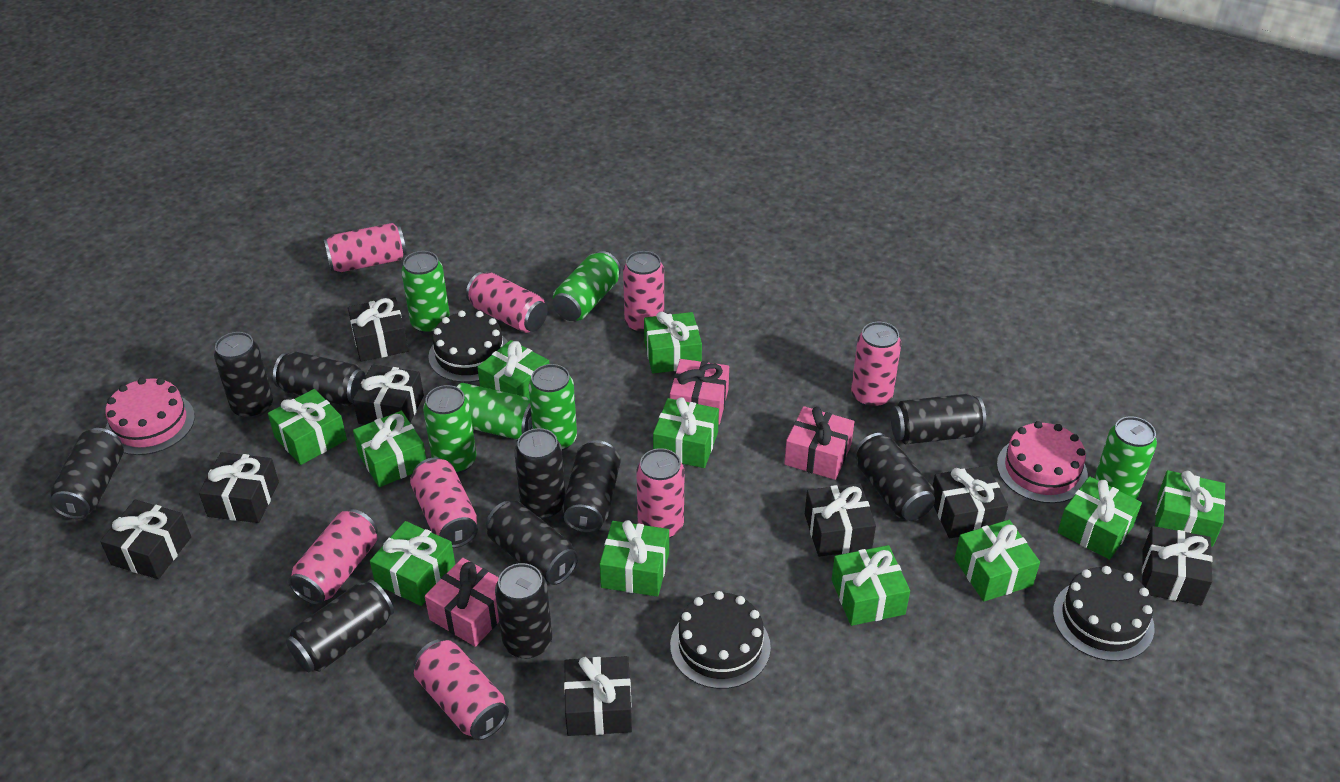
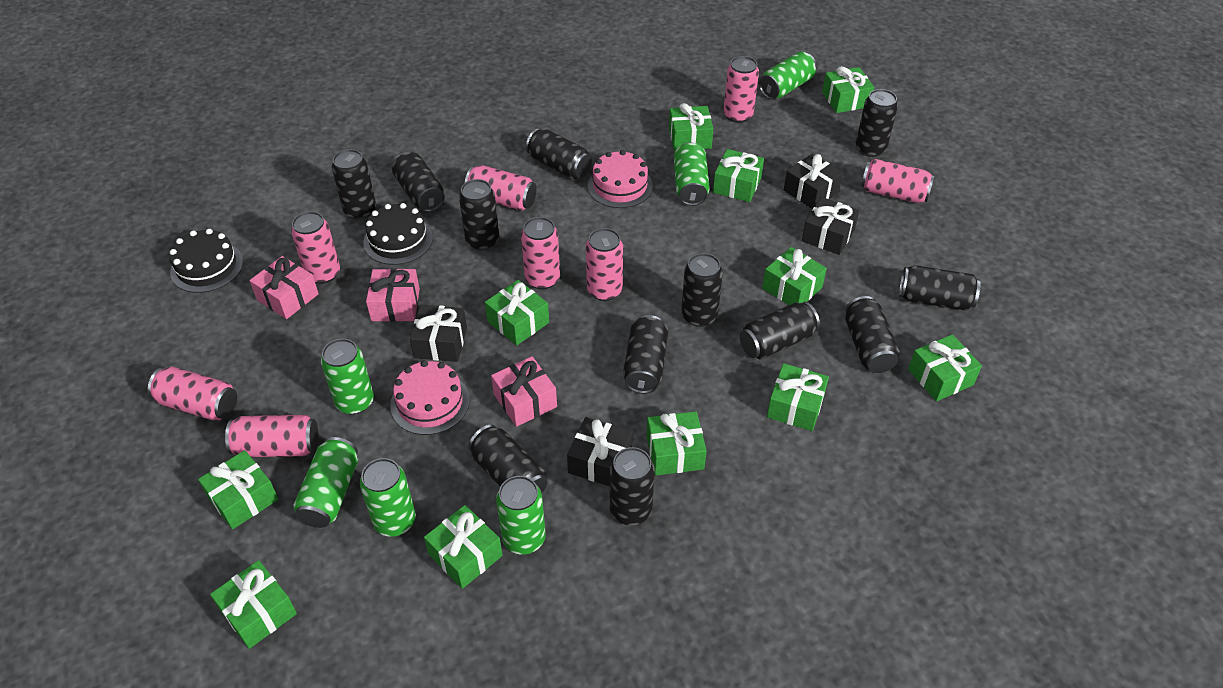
black cake: [428,310,508,382] [670,591,771,689] [1053,566,1154,661] = 3 -> [170,229,243,293] [363,203,433,265] = 2
black can: [49,428,124,519] [214,332,273,419] [273,352,366,406] [286,580,394,672] [486,501,578,585] [495,563,552,659] [515,428,566,519] [562,440,621,533] [854,433,935,521] [891,394,986,444] = 10 -> [332,149,376,220] [392,152,445,212] [459,179,499,251] [469,425,547,493] [526,128,592,179] [610,447,655,525] [623,315,668,394] [681,253,723,327] [740,302,820,359] [845,296,900,373] [856,89,898,157] [899,265,981,311] = 12
black gift: [100,500,191,579] [199,452,279,523] [348,297,408,362] [353,365,424,425] [564,656,632,736] [805,483,876,557] [933,466,1008,538] [1142,526,1213,605] = 8 -> [410,305,467,362] [567,417,632,486] [784,154,843,209] [802,197,859,255] = 4

